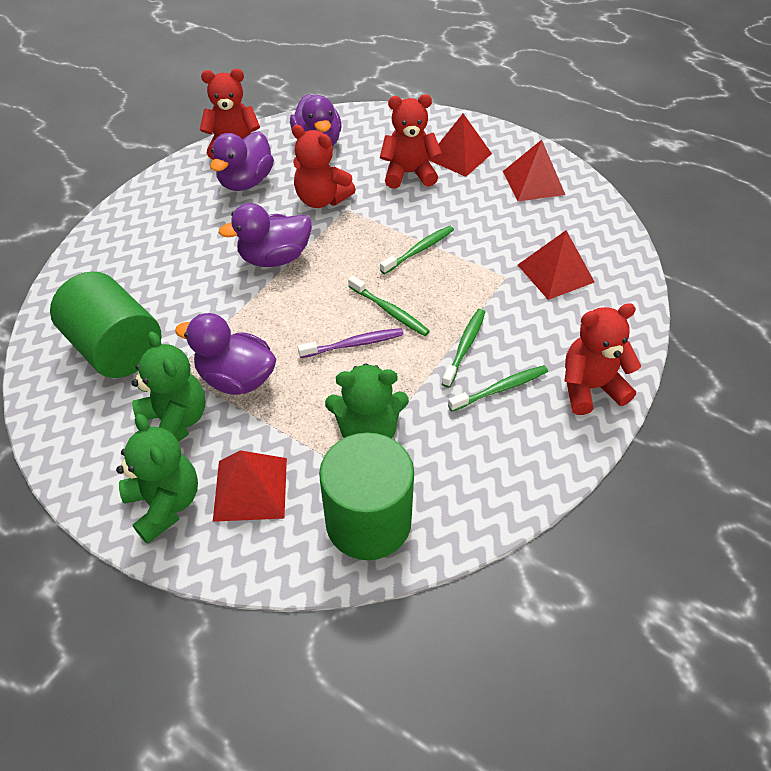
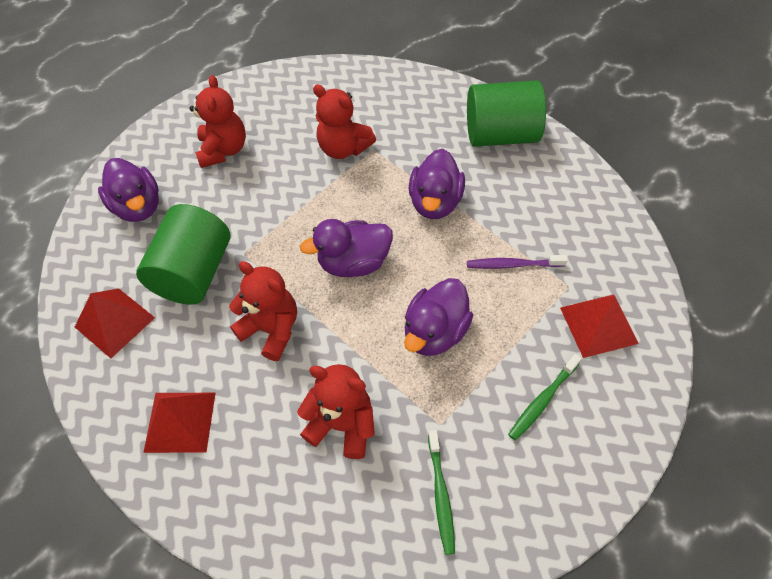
green teddy bear: [116,414,198,544] [131,331,205,442] [325,363,409,439] = 3 -> none = 0
green toothbrush: [348,276,430,336] [380,226,454,274] [442,309,485,388] [448,365,548,411] = 4 -> [428,430,455,555] [508,354,582,440] = 2
red pyramid: [213,450,287,522] [428,114,492,177] [503,140,565,201] [518,230,594,300] = 4 -> [75,288,155,358] [143,393,215,453] [560,295,639,358] = 3

